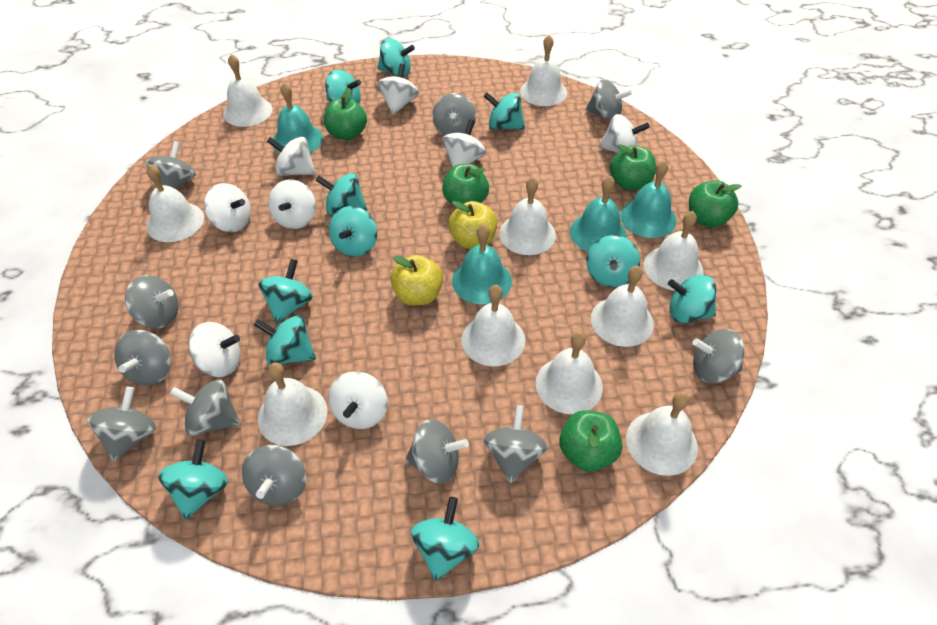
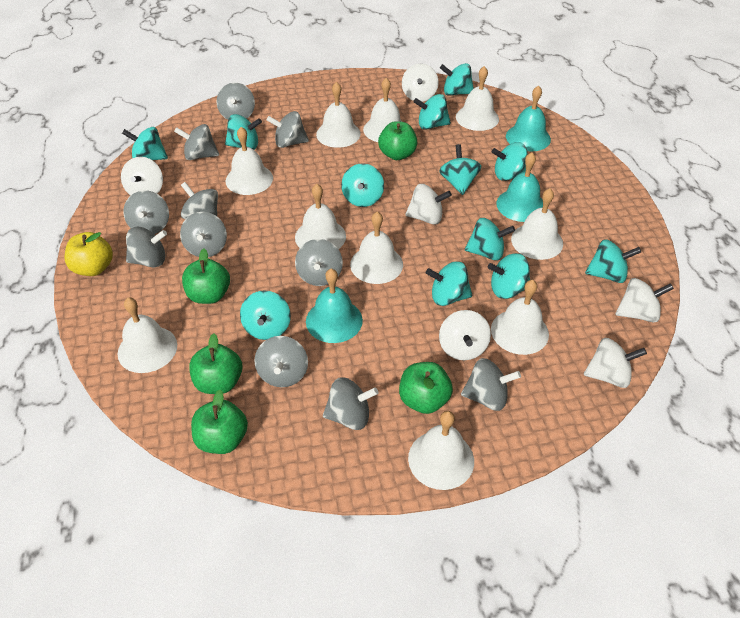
turquoise bell: [273,82,323,153] [452,224,512,304] [570,176,627,252] [620,160,677,238] = 4 -> [306,268,363,343] [496,152,543,222] [506,85,551,151] = 3
turquoise spinning top: [158,439,228,519] [254,315,316,365] [258,259,313,323] [316,173,367,215] [325,70,361,104] [329,206,377,257] [377,38,415,77] [411,497,479,581] [484,92,525,130] [586,235,640,287] [668,275,716,323] = 11 -> [122,127,168,160] [225,114,262,150] [240,290,291,340] [341,163,384,207] [413,94,451,130] [426,261,472,306] [439,144,482,195] [440,63,474,96] [465,218,515,261] [488,253,530,299] [492,142,528,181] [585,239,641,283] = 12
white spinning top: [189,322,240,377] [204,183,251,232] [267,137,316,176] [268,180,316,229] [328,371,388,429] [377,64,419,115] [442,119,486,167] [599,114,650,153] = 8 -> [121,157,163,196] [402,64,439,102] [405,184,452,225] [439,310,491,360] [584,338,647,388] [615,278,674,323] = 6
yellow apple: [390,255,443,306] [448,201,497,249] = 2 -> [64,232,113,276] = 1

